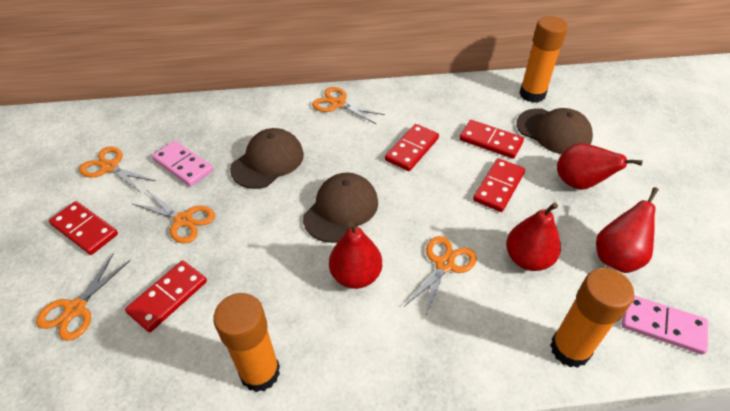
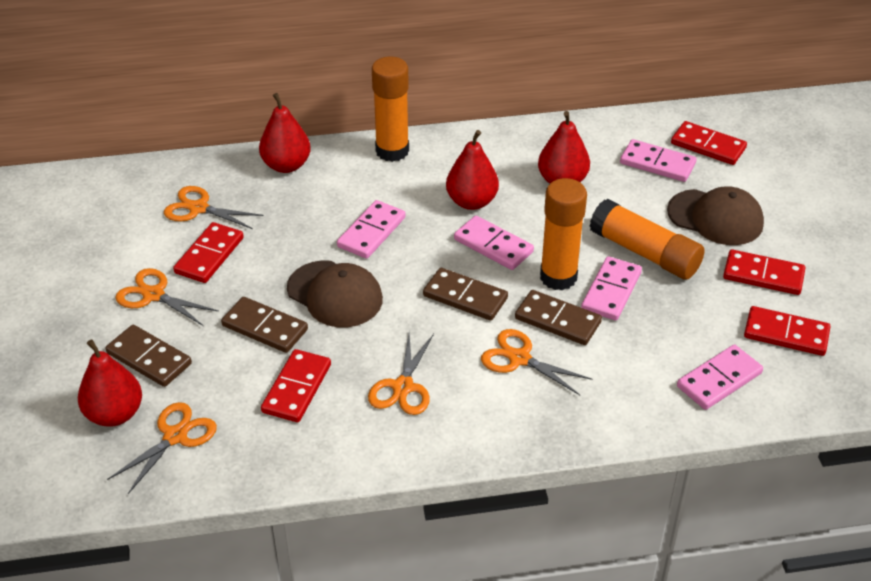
brown cap: [230,128,304,189] [303,173,378,243] [516,108,593,154] = 3 -> [287,260,383,327] [667,186,764,245] = 2
brown domino: none = 0 -> [106,325,192,387] [221,297,308,353] [423,268,508,321] [515,290,602,345] = 4
pink domino: [152,141,213,187] [622,295,708,355] = 2 -> [337,200,406,259] [454,216,534,270] [581,256,642,321] [620,139,697,182] [677,344,763,410] = 5

